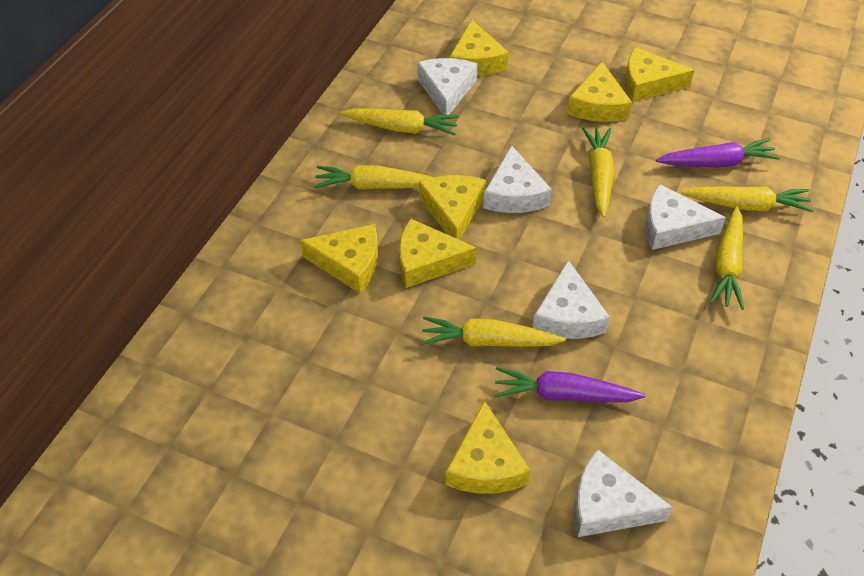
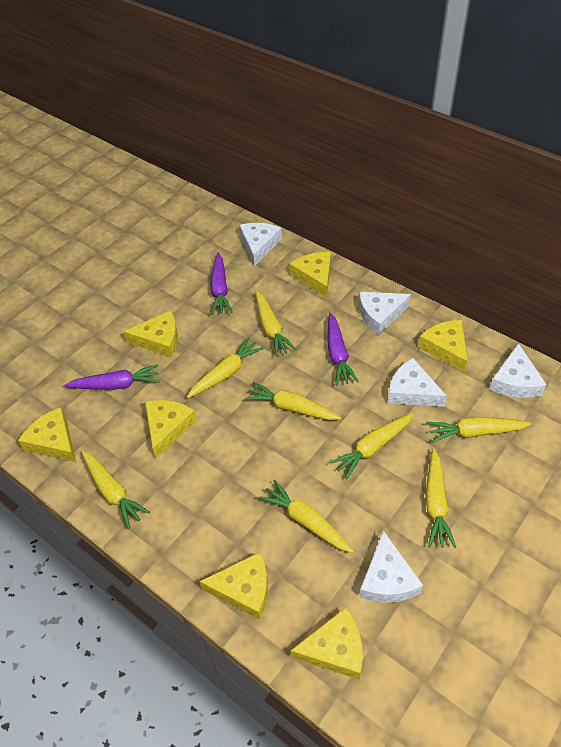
purple carrot: [494,367,645,402] [656,138,780,168] = 2 -> [64,365,160,390] [210,253,232,315] [328,313,359,386] = 3
yellow carrot: [314,165,434,190] [340,108,459,136] [421,317,566,347] [582,127,614,218] [681,186,813,212] [710,206,744,310] = 6 -> [81,451,150,529] [187,337,264,398] [245,382,341,420] [255,291,297,357] [259,480,354,553] [330,413,413,479] [425,449,456,548] [427,417,531,443] = 8

